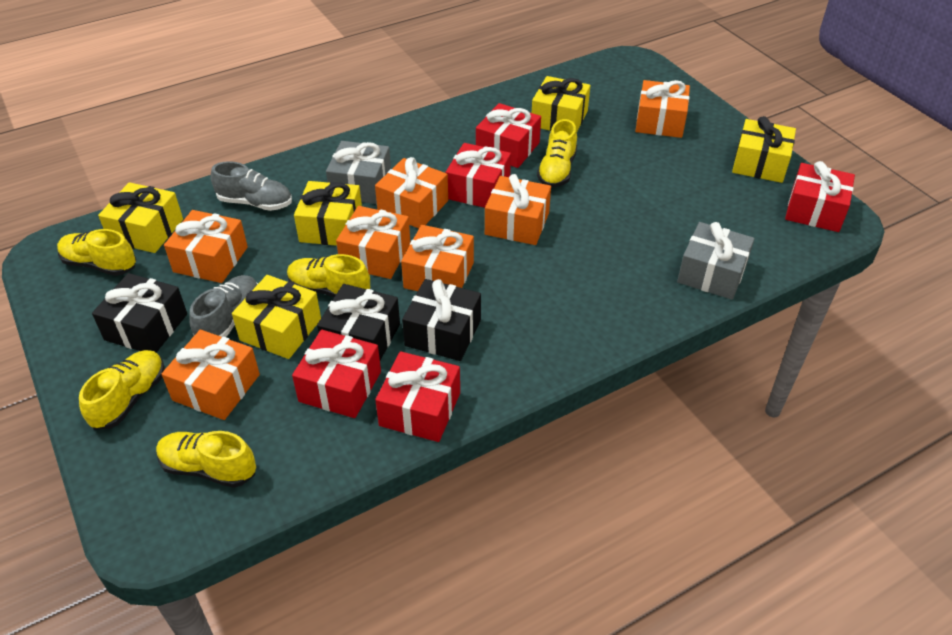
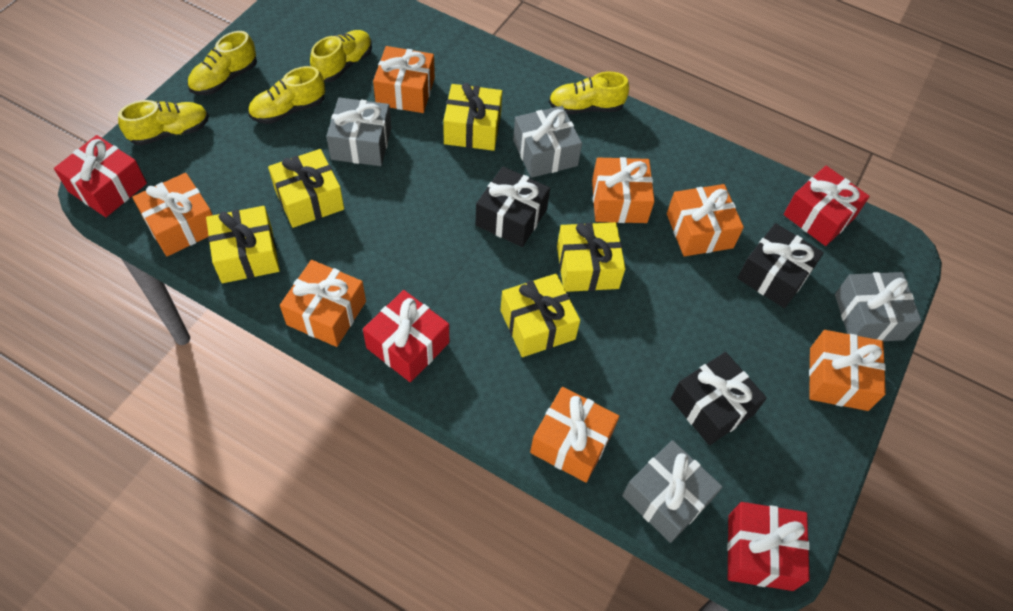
grey gift: [326,141,391,204] [677,222,755,300] = 2 -> [326,97,392,166] [513,106,582,178] [622,440,723,543] [835,272,922,341] = 4
grey shoe: [189,275,258,337] [210,161,292,211] = 2 -> none = 0
red gift: [292,330,381,418] [375,351,460,442] [446,143,511,208] [476,103,541,168] [785,161,855,232] = 5 -> [54,135,147,217] [363,290,449,382] [727,502,810,591] [784,166,870,246] = 4

